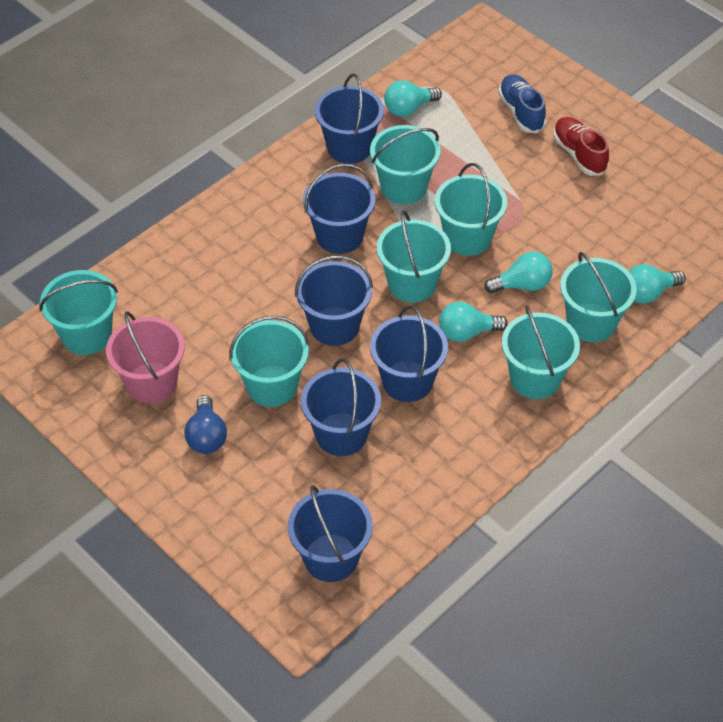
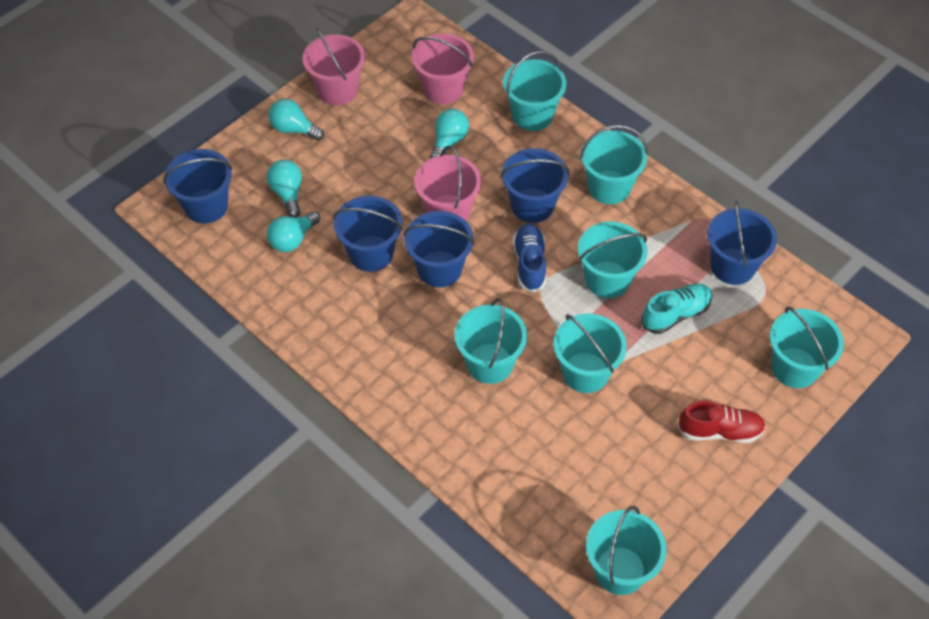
blue bucket: [288,485,373,582] [295,256,373,346] [301,358,381,456] [303,164,375,254] [315,73,384,164] [370,305,448,402] = 6 -> [163,149,233,223] [333,196,403,272] [404,211,475,287] [500,148,569,223] [707,201,777,285] = 5
blue light bulb: [184,395,227,454] = 1 -> none = 0
pink bucket: [106,311,185,404] = 1 -> [302,28,365,105] [412,33,474,104] [414,146,481,222] = 3
turquoise shoe: none = 0 -> [641,284,712,334] = 1

